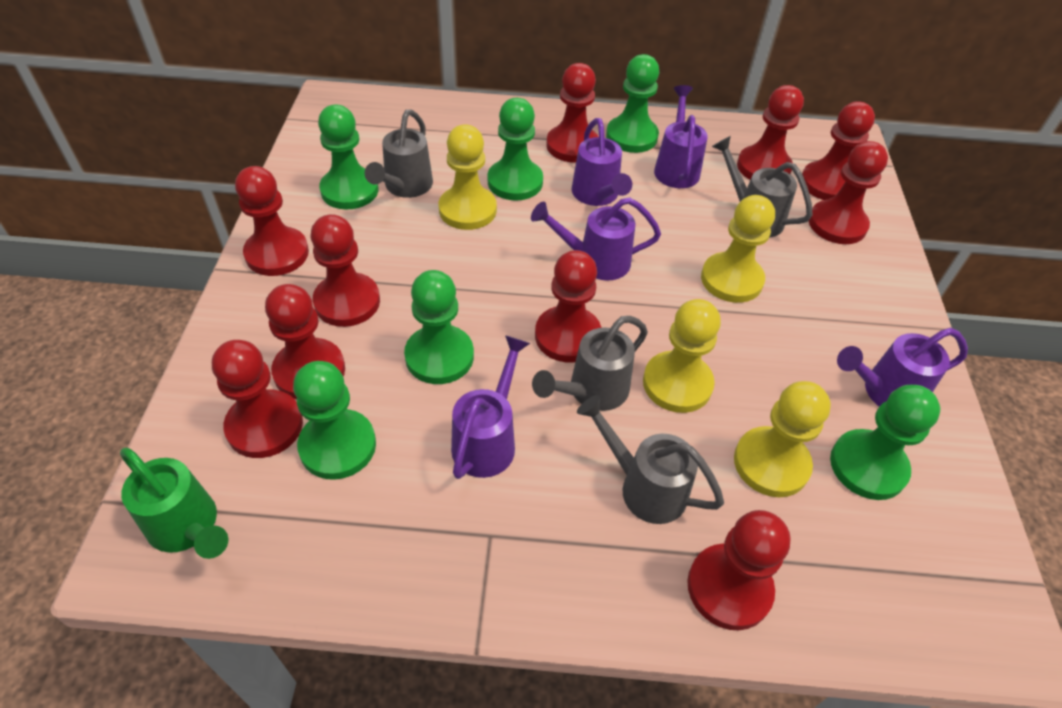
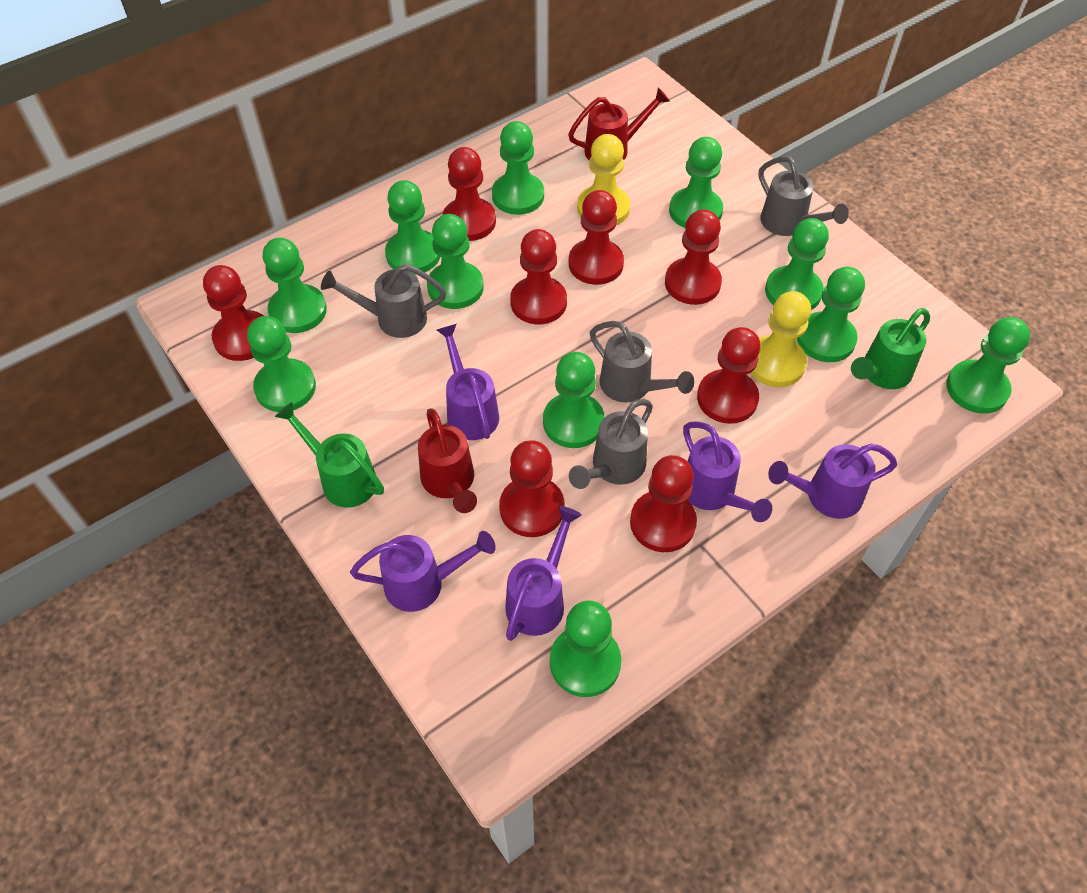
green pawn: [293,361,376,480] [318,105,378,210] [404,270,474,384] [488,98,543,200] [606,54,659,153] [830,385,940,500] = 6 -> [247,316,316,412] [263,238,327,333] [385,180,440,275] [427,214,484,309] [492,121,544,215] [543,352,605,448] [550,600,621,697] [669,137,723,228] [765,218,829,310] [797,267,865,362] [946,317,1030,414] = 11
green watering can: [120,448,228,559] = 1 -> [275,402,384,508] [851,308,930,389] = 2
red pawn: [212,340,303,458] [235,166,309,276] [265,284,345,399] [311,214,380,327] [535,250,602,363] [546,63,598,163] [687,510,791,630] [737,85,804,180] [802,102,875,200] [809,141,888,244] = 10 -> [203,265,264,361] [442,147,496,241] [499,440,565,537] [510,229,567,324] [569,190,624,285] [630,455,697,552] [665,210,722,305] [697,327,761,424] = 8
red watering can: none = 0 -> [418,408,477,513] [568,87,670,160] = 2
yellow pawn: [439,124,497,230] [643,299,721,413] [701,195,775,303] [734,381,831,497] = 4 -> [577,134,630,225] [750,291,811,387] = 2

